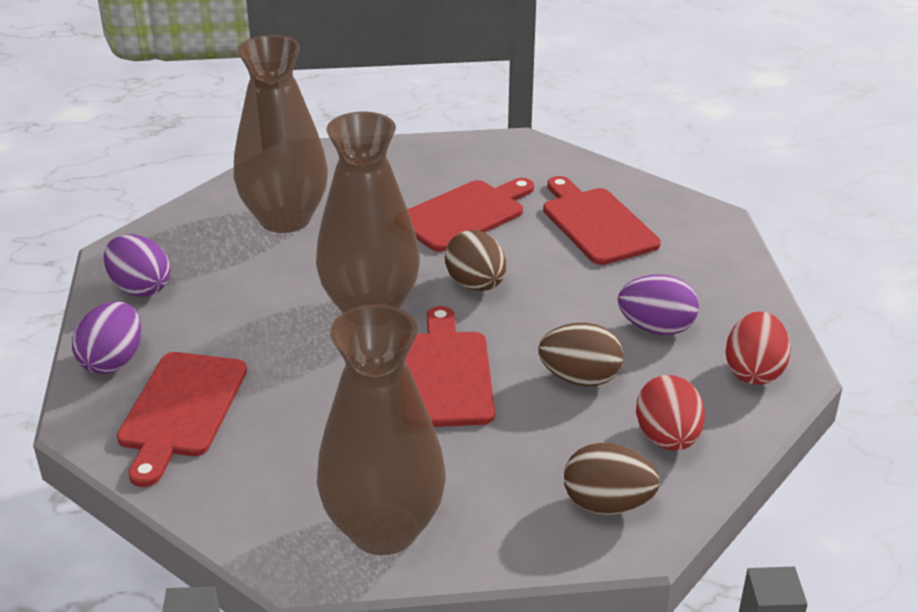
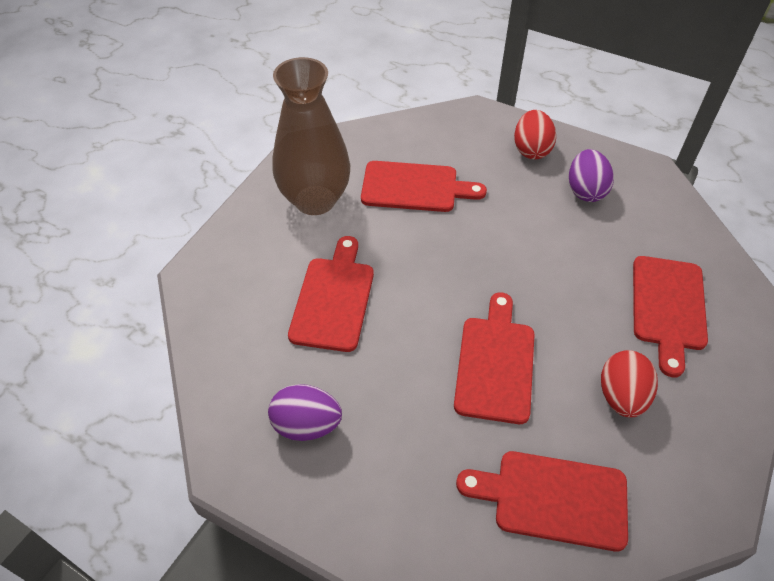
brown egg: [445,230,506,291] [538,323,623,386] [564,443,660,515] = 3 -> none = 0
brown vase: [234,35,328,233] [316,112,420,313] [317,304,446,555] = 3 -> [272,57,350,215] = 1
purple egg: [72,301,141,374] [104,234,171,297] [618,274,699,335] = 3 -> [268,384,342,441] [569,149,614,202] = 2
red cutting board: [117,352,247,487] [405,306,495,427] [407,178,534,252] [543,176,661,265] = 4 -> [288,236,374,352] [361,161,487,212] [454,292,535,424] [456,451,628,552] [633,256,708,377] = 5

